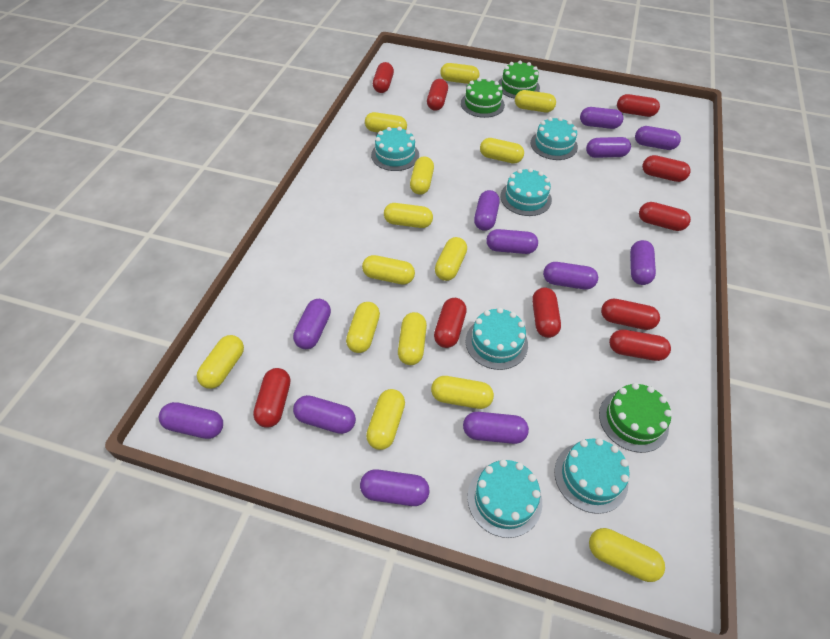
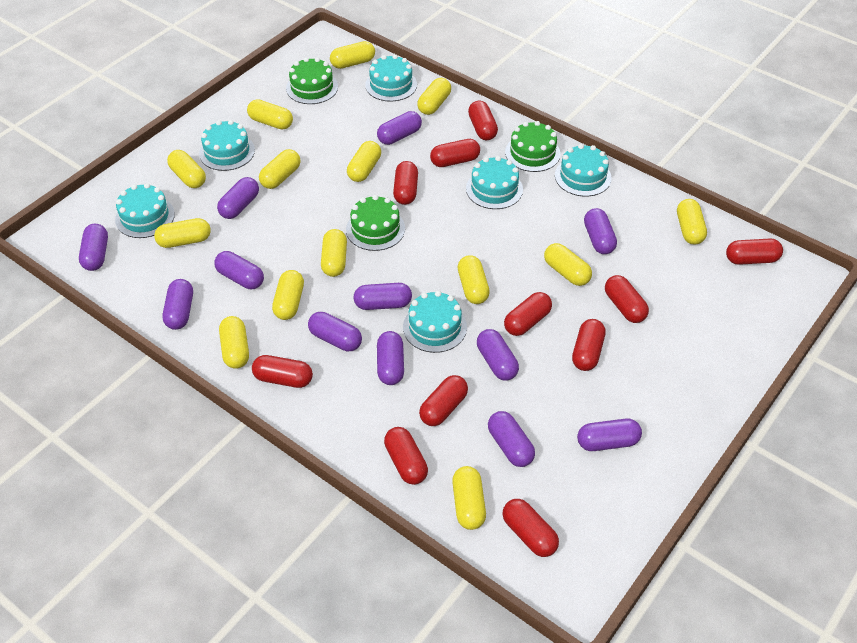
red capsule: [253,368,290,428] [373,62,394,93] [427,79,448,111] [434,298,467,348] [532,287,561,338] [601,299,660,330] [609,329,671,361] [617,94,660,117] [639,202,691,231] [642,155,691,182] = 10 -> [252,355,313,388] [384,427,428,485] [393,161,418,205] [419,375,468,426] [430,139,480,167] [468,101,498,140] [503,499,559,557] [504,292,552,336] [572,319,606,371] [605,275,649,323] [726,239,783,265] = 11

